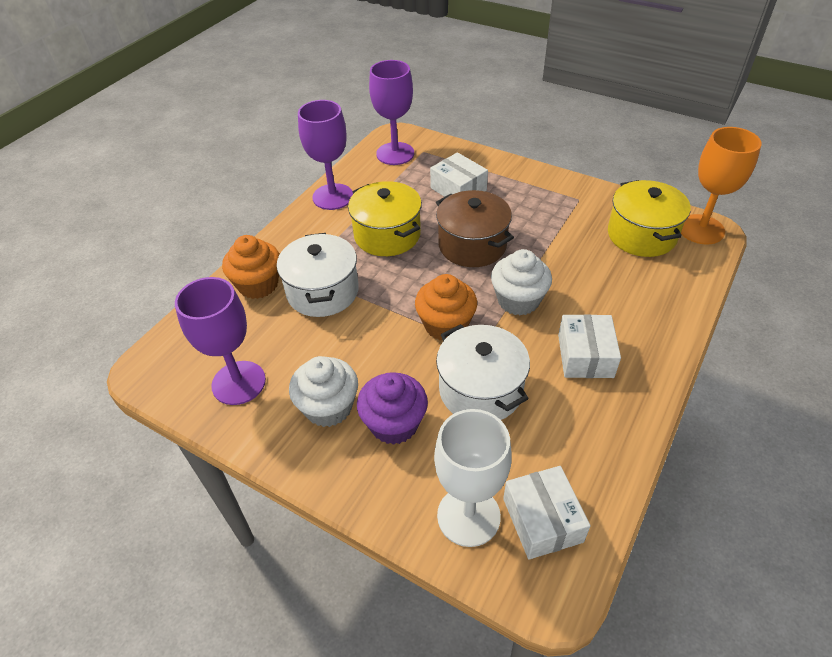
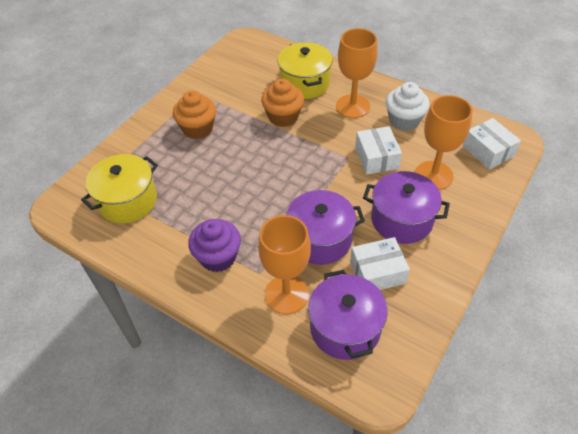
brown pot: [436,190,514,267] = 1 -> none = 0
orange goblet: [681,127,762,244] = 1 -> [258,215,311,314] [336,28,378,118] [415,95,473,190] = 3
purple goblet: [175,277,266,405] [298,100,353,210] [369,60,414,165] = 3 -> none = 0
purple pot: none = 0 -> [286,190,365,265] [308,270,388,360] [363,171,450,244] = 3
white cupcake: [289,356,358,427] [491,249,552,316] = 2 -> [386,82,429,131] = 1
white goblet: [434,409,512,547] = 1 -> none = 0
white pot: [277,233,359,317] [436,324,530,420] = 2 -> none = 0

